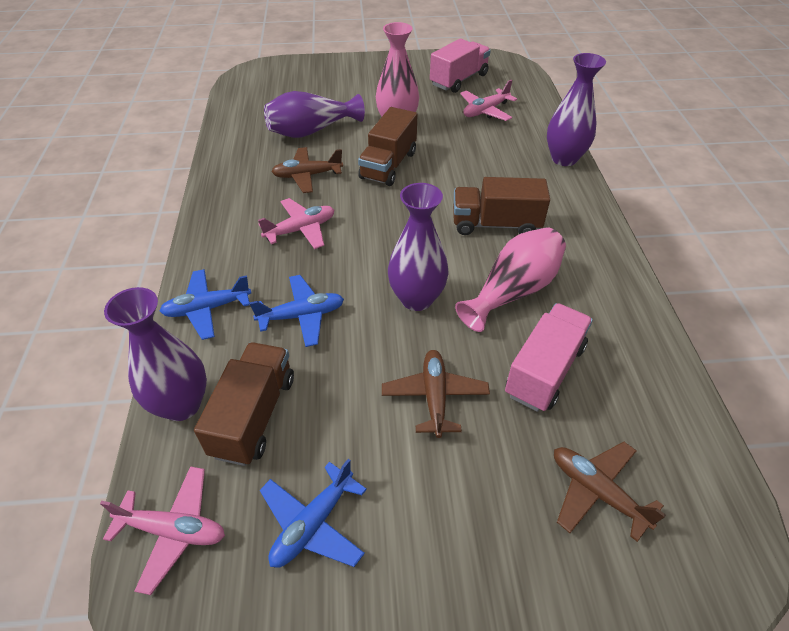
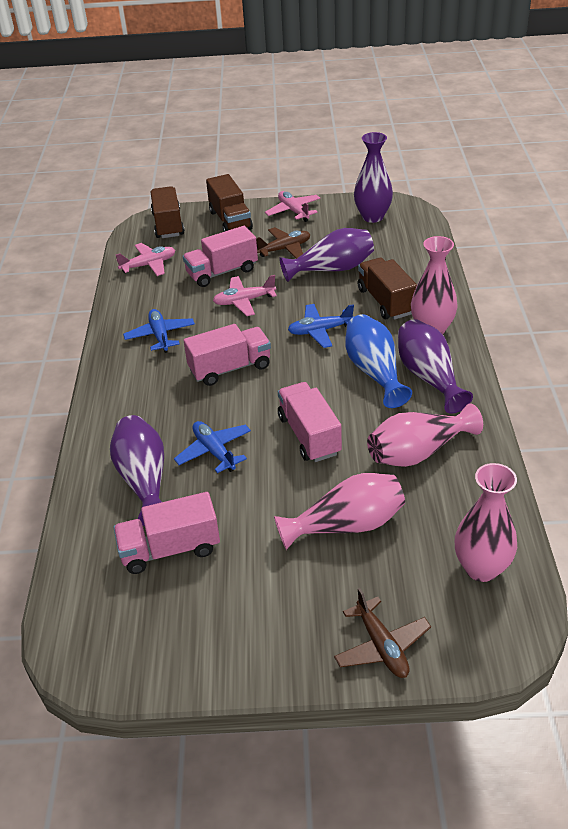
blue vase: none = 0 -> [345,314,412,408] = 1
brown plane: [271,147,343,193] [382,350,490,438] [554,442,666,542] = 3 -> [256,227,310,259] [334,588,431,678] = 2
pink truck: [430,39,491,93] [505,303,593,412] = 2 -> [113,492,220,574] [183,226,258,287] [183,324,271,386] [278,382,342,462] = 4
pink vase: [376,22,419,117] [455,227,566,332] = 2 -> [274,473,405,550] [367,404,483,467] [411,236,458,335] [455,463,517,582] = 4

